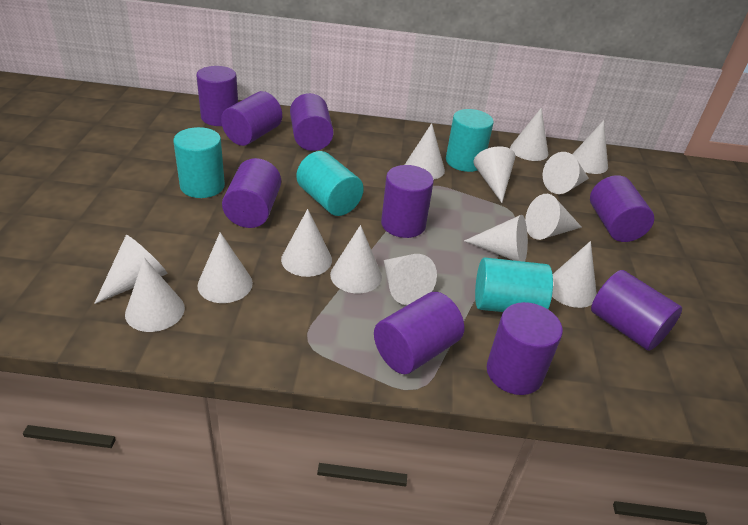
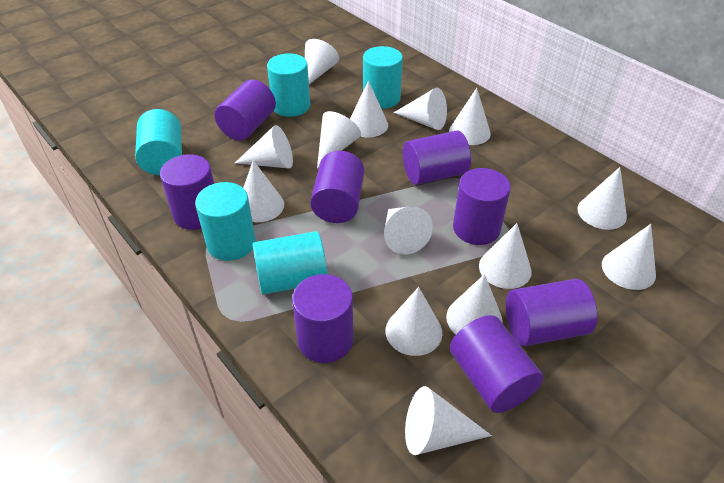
purple cylinder: [196,66,238,126] [221,91,282,146] [222,158,281,228] [290,93,334,151] [374,292,464,374] [381,165,434,238] [487,302,563,395] [590,175,654,242] [591,270,682,351] = 9 -> [160,154,214,230] [215,80,276,141] [292,274,353,363] [310,151,364,223] [403,130,471,185] [450,315,543,413] [453,168,511,245] [506,279,597,346] = 8
turquoise cylinder: [173,127,225,198] [296,151,364,216] [446,109,494,172] [475,257,553,312] = 4 -> [135,109,182,175] [195,182,256,261] [252,231,327,295] [267,53,310,117] [363,46,403,109] = 5

